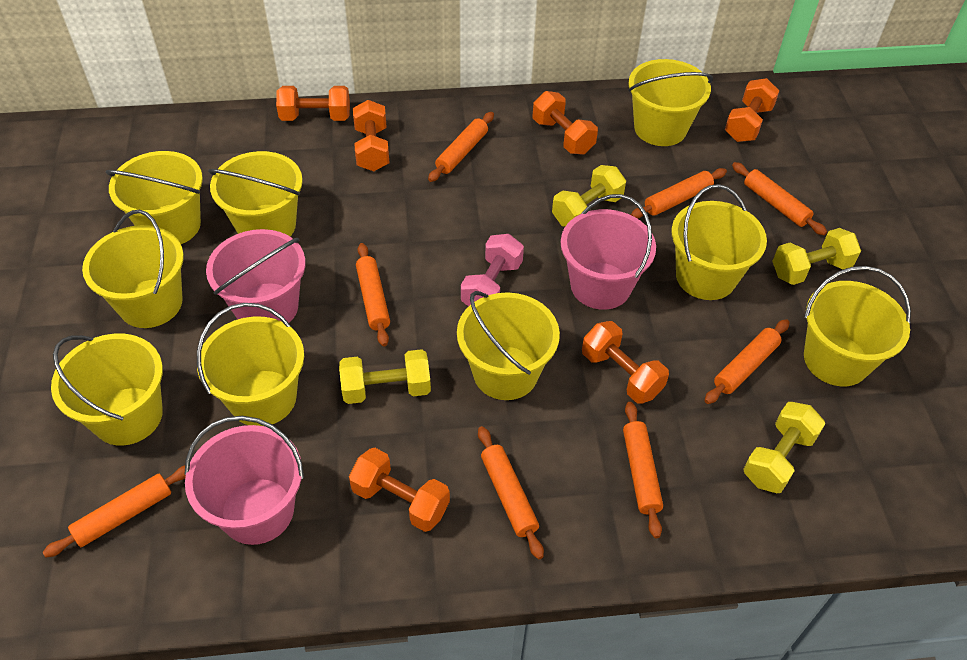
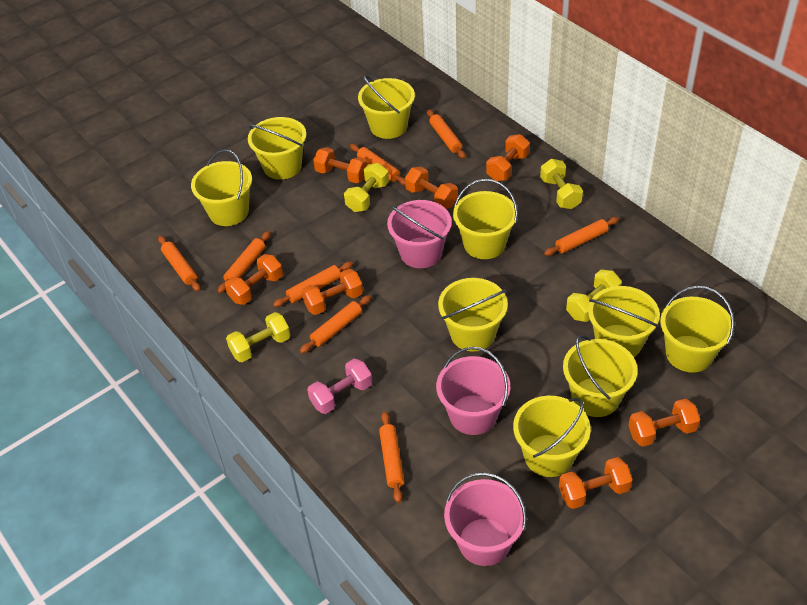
orange dumbbell: [276,86,350,121] [349,448,450,532] [353,100,390,171] [533,91,598,155] [582,321,669,404] [725,78,779,142] = 6 -> [225,254,283,305] [301,269,363,315] [313,147,368,183] [405,167,458,209] [486,134,530,181] [559,457,633,509] [628,399,700,447] = 7

